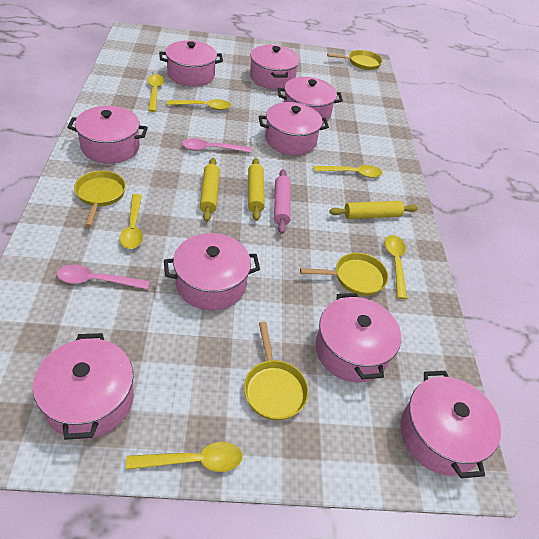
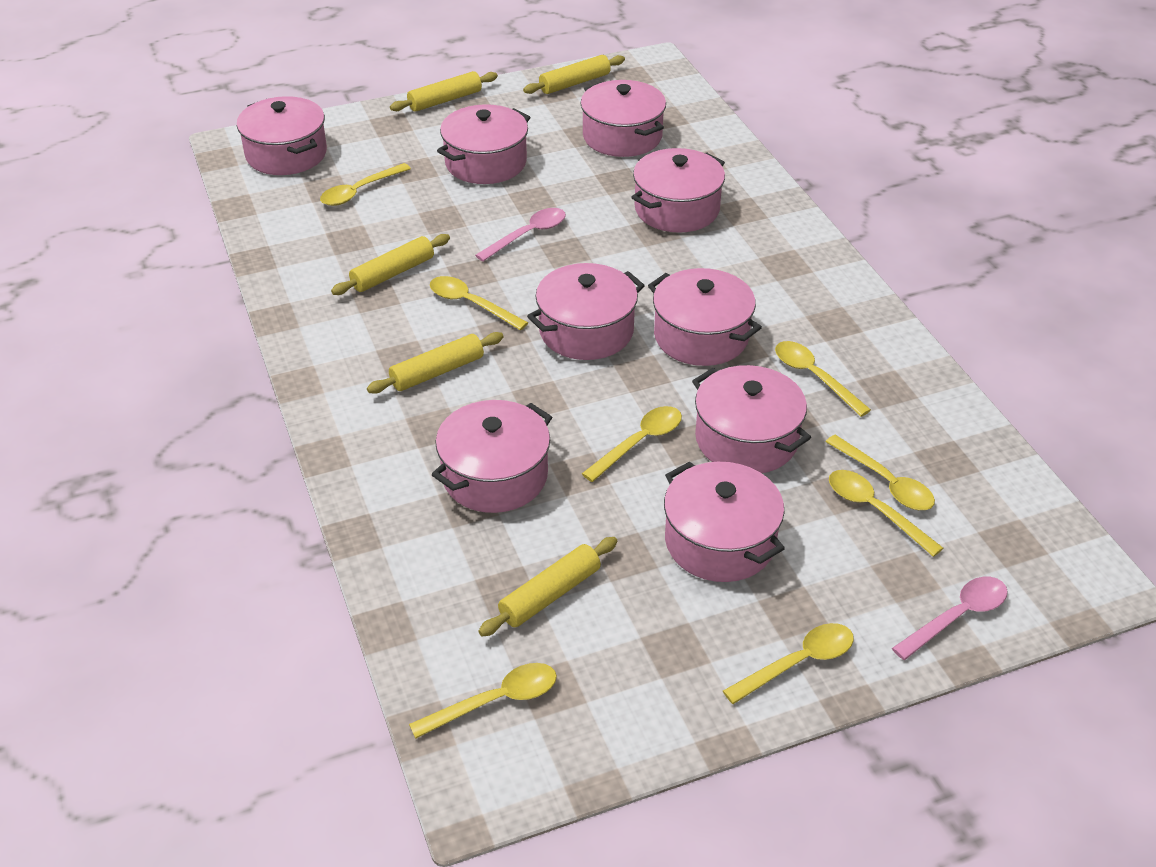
pink rolling pin: [274,169,291,234] = 1 -> none = 0
yellow pan: [74,171,126,227] [244,322,309,420] [300,253,388,296] [327,50,382,70] = 4 -> none = 0
yellow rolling pin: [200,158,220,222] [248,158,265,221] [329,201,418,219] = 3 -> [331,234,450,295] [367,332,504,394] [390,71,498,112] [478,537,618,637] [523,55,625,94] = 5
yellow spoon: [119,194,143,249] [126,442,243,472] [147,74,164,112] [167,99,231,110] [314,165,383,178] [385,235,407,299] = 6 -> [320,163,411,206] [409,663,557,739] [430,276,528,331] [582,406,682,482] [723,623,854,704] [775,341,871,417] [826,435,935,510] [829,470,943,557] = 8

